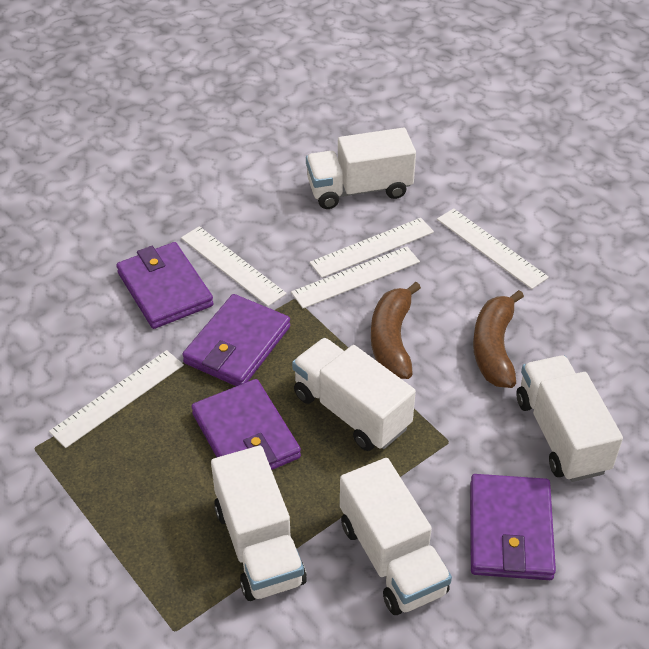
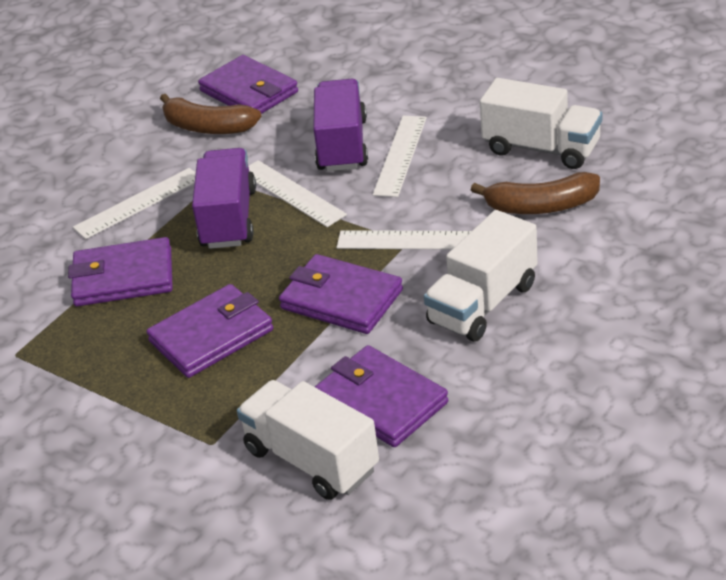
purple truck: none = 0 -> [192,148,256,249] [313,79,368,172] = 2
purple wallet: [116,242,214,329] [182,294,290,386] [191,379,301,470] [470,474,556,580] = 4 -> [68,237,173,306] [147,284,273,378] [198,55,298,114] [279,254,403,334] [315,345,448,447] = 5
white ruler: [49,350,184,448] [181,226,286,306] [291,246,420,308] [310,218,434,278] [437,208,549,289] = 5 -> [73,168,196,239] [248,160,347,227] [337,230,471,250] [373,116,427,197] = 4
white truck: [211,446,307,601] [292,338,416,451] [306,128,416,209] [340,458,452,615] [516,356,623,482] = 5 -> [237,380,379,500] [424,210,538,342] [480,78,602,169] = 3

